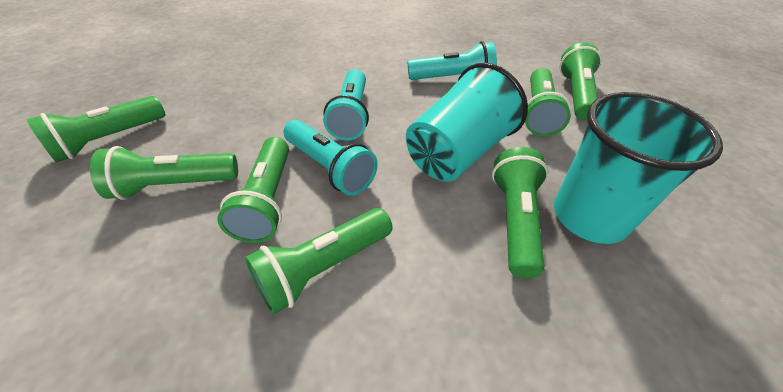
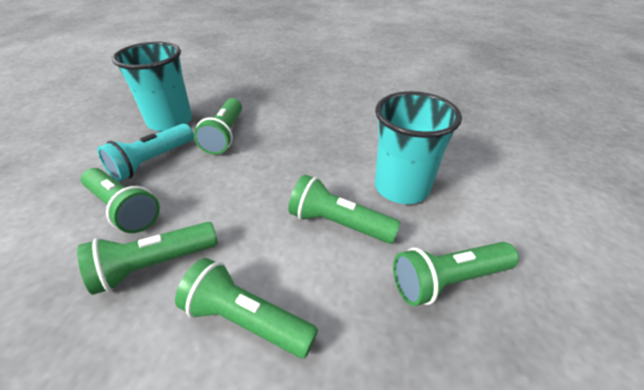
green flashlight: [26,96,166,162] [90,146,238,200] [217,137,289,243] [245,208,392,315] [492,147,548,278] [525,68,571,137] [560,42,602,120] = 7 -> [77,222,218,295] [81,168,160,233] [175,258,318,358] [194,98,242,155] [288,175,401,244] [393,242,519,306] = 6
turquoise flashlight: [283,120,378,196] [323,69,369,141] [408,41,497,80] = 3 -> [97,124,194,181] = 1

